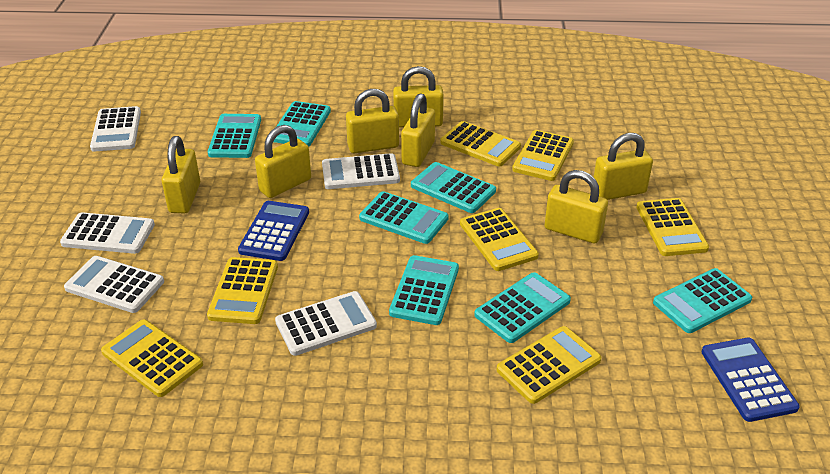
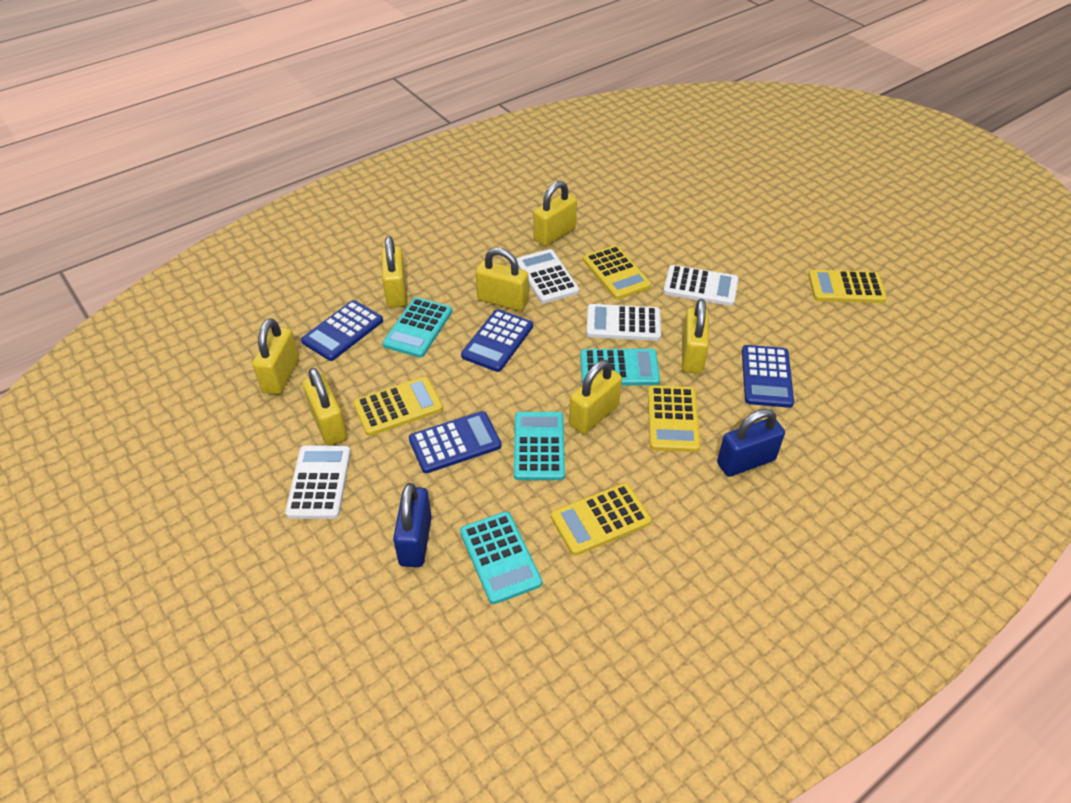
blue calculator: [238,201,309,261] [701,338,800,422] = 2 -> [301,300,383,361] [409,411,501,473] [461,309,533,372] [742,345,794,408] = 4
blue padlock: none = 0 -> [393,483,432,567] [717,408,785,477] = 2
turquoise calculator: [208,114,261,158] [273,101,331,147] [359,191,449,244] [389,255,459,325] [411,162,496,213] [474,272,571,343] [653,268,752,333] = 7 -> [383,297,452,358] [460,512,542,604] [514,412,565,480] [580,349,660,386] = 4
white calculator: [60,212,155,254] [64,256,164,313] [90,106,141,152] [275,291,377,356] [322,153,400,189] = 5 -> [285,445,351,519] [517,249,579,304] [586,304,661,341] [663,265,738,306] = 4
yellow calculator: [101,319,203,397] [207,257,278,324] [440,121,521,166] [460,208,539,271] [497,326,601,404] [512,130,574,181] [636,198,709,256] = 7 -> [353,377,443,436] [551,483,651,556] [583,245,651,299] [648,385,700,452] [808,270,887,303] = 5

